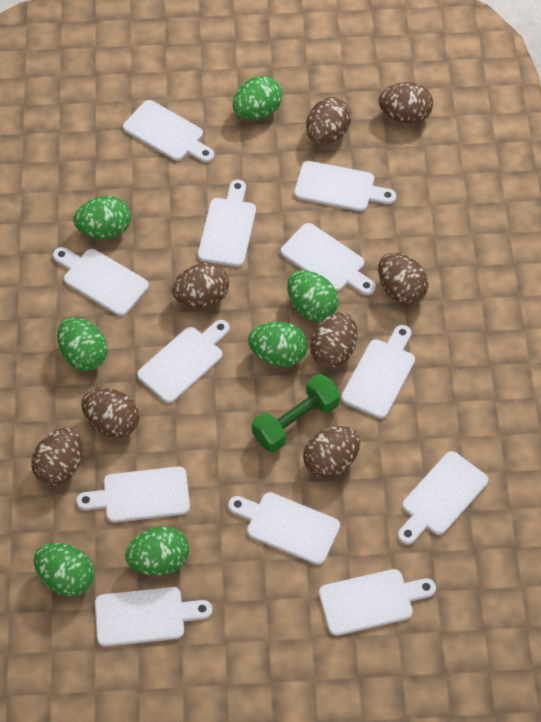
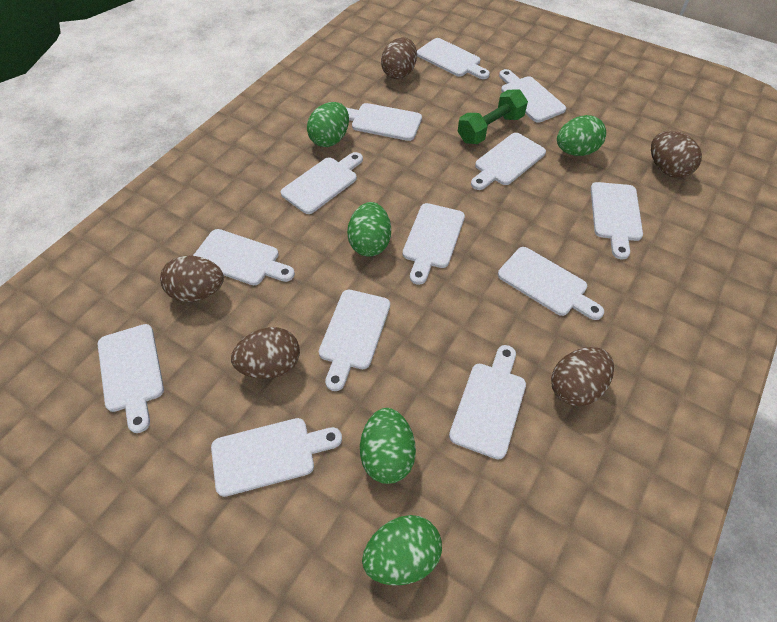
brown egg: [31,427,83,486] [81,388,140,438] [172,263,229,308] [303,426,360,478] [306,97,351,144] [310,312,357,368] [378,82,433,124] [378,253,429,304] = 8 -> [160,255,224,302] [231,327,300,379] [381,37,417,79] [551,347,614,407] [651,131,702,178] = 5
green egg: [34,543,94,596] [57,317,108,371] [73,196,131,239] [125,526,189,576] [233,76,283,120] [248,321,308,367] [287,270,338,322] = 7 -> [307,102,349,147] [347,202,391,257] [360,408,416,484] [362,515,442,585] [557,115,606,156] = 5
white cutting board: [53,247,149,316] [76,466,190,522] [95,587,212,647] [123,100,214,162] [137,320,230,403] [198,180,256,267] [228,492,340,565] [281,223,376,295] [294,161,396,211] [319,569,436,636] [341,325,415,419] [398,451,488,545] = 12 -> [98,324,164,433] [193,229,295,285] [211,418,342,497] [281,152,363,214] [319,290,390,391] [346,103,422,141] [403,203,465,285] [417,38,490,79] [449,345,526,460] [471,133,546,190] [498,247,604,320] [499,69,566,122] [591,182,643,259] = 13

